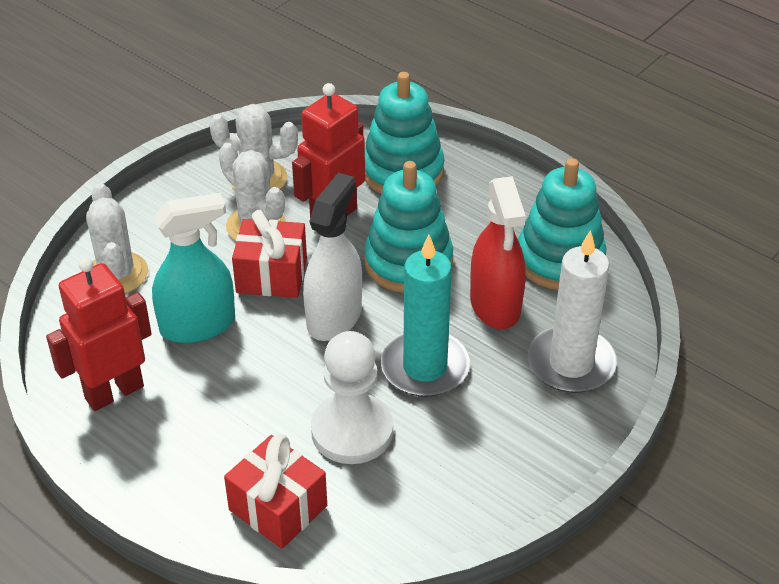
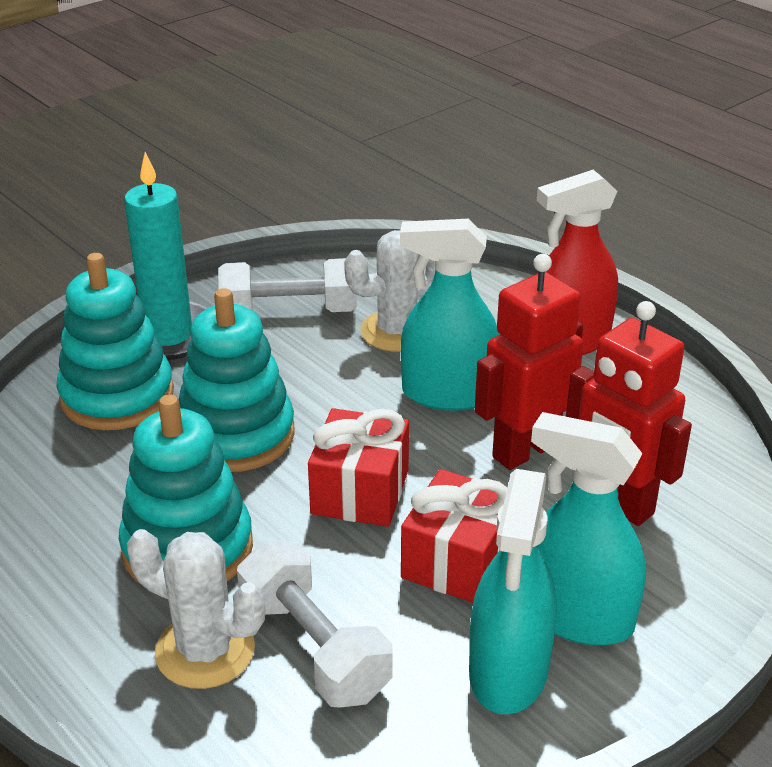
turquoise spray bottle: [152,193,235,343] = 1 -> [400,219,500,411] [469,469,557,715] [531,412,646,646] = 3
white cactus: [86,183,148,293] [210,104,298,189] [219,143,286,241] = 3 -> [127,529,265,689] [344,230,436,352] = 2
white candle: [528,230,617,393] = 1 -> none = 0
white dumbbell: none = 0 -> [218,258,357,312] [237,541,393,708] = 2
white pawn: [311,331,393,464] = 1 -> none = 0
white spray bottle: [303,173,362,341] = 1 -> none = 0

